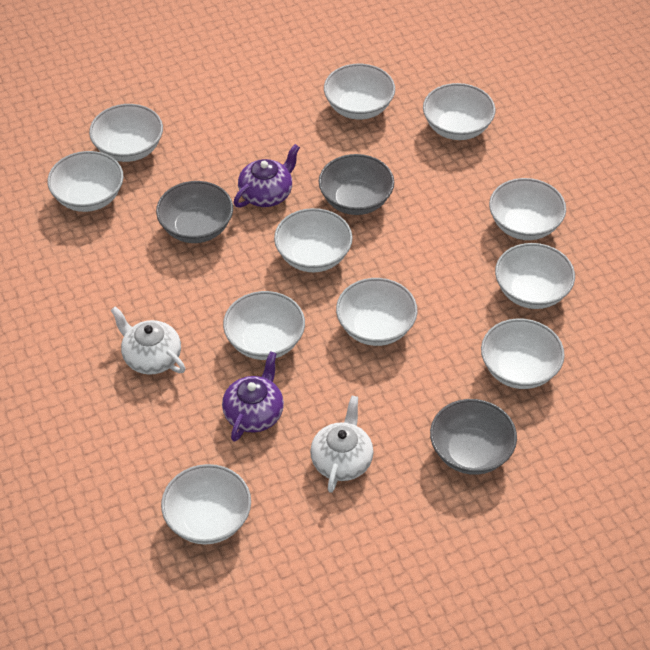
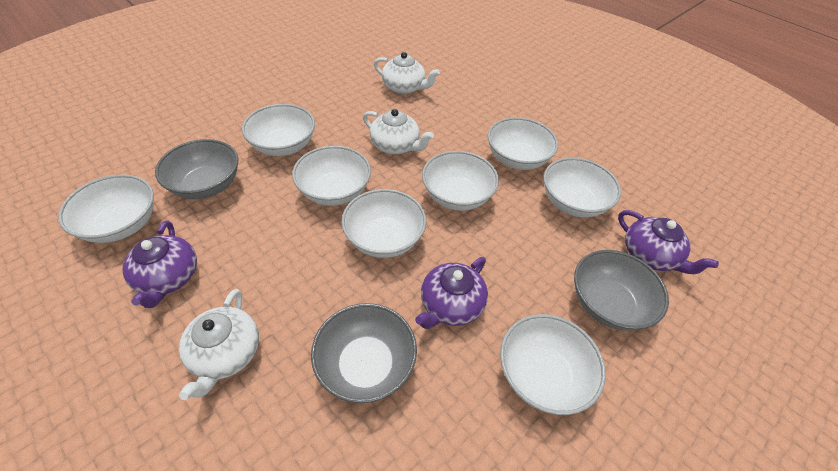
purple teapot: [222,351,284,442] [234,144,300,208] = 2 -> [122,221,197,308] [415,257,488,329] [618,210,719,274] = 3
white bowl: [47,151,124,212] [89,104,163,162] [161,464,251,545] [223,291,305,360] [274,208,353,272] [324,64,395,119] [336,278,418,346] [423,83,496,140] [481,318,565,389] [489,178,566,240] [495,243,575,309] = 11 -> [58,174,154,243] [242,104,315,156] [292,146,371,206] [341,189,426,258] [422,151,499,211] [488,117,558,170] [500,314,606,415] [543,158,621,218] = 8
white teapot: [111,306,185,375] [310,396,374,493] = 2 -> [179,289,259,400] [363,109,434,154] [374,52,440,94] = 3

